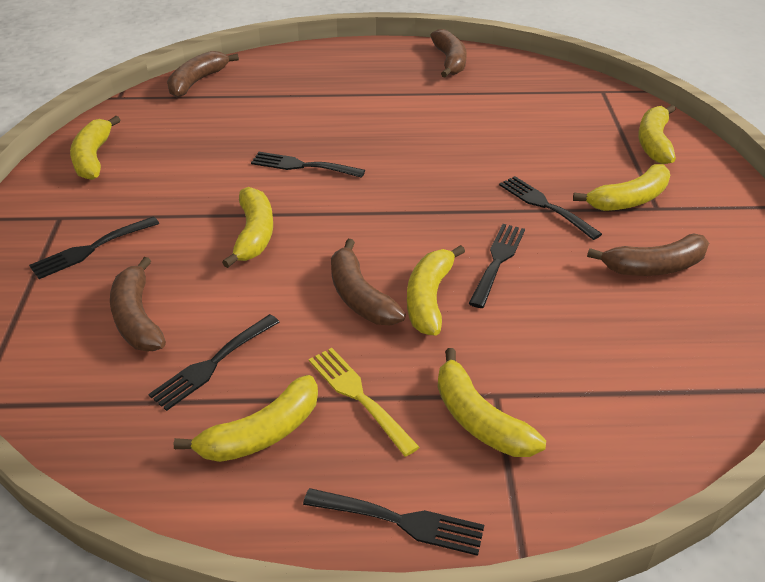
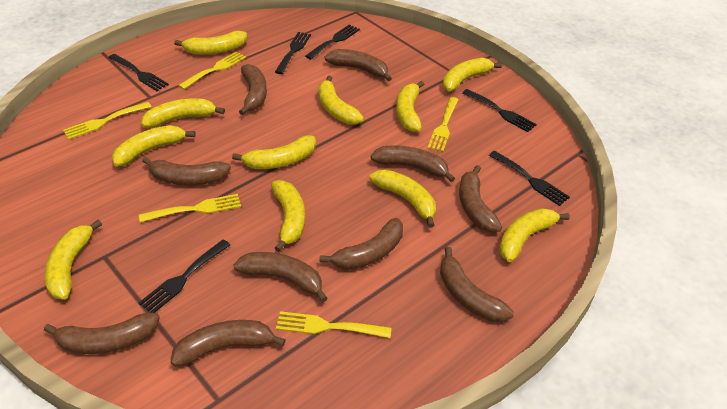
brown banana: [110,257,166,352] [167,51,239,97] [331,239,406,325] [430,29,467,77] [587,233,709,276] = 5 -> [44,313,160,354] [142,157,231,185] [171,320,286,367] [234,252,327,302] [239,64,267,115] [320,218,403,270] [325,49,392,81] [371,146,455,182] [440,247,514,322] [459,165,502,232] = 10
yellow banana: [70,116,120,180] [174,375,318,462] [222,187,273,268] [407,245,465,336] [438,348,546,457] [573,164,670,211] [638,105,676,164] = 7 -> [45,219,102,300] [112,125,195,167] [141,98,225,128] [174,31,247,55] [232,135,316,169] [271,180,305,252] [318,76,364,124] [370,169,436,228] [396,81,424,132] [443,58,502,91] [499,208,570,262] = 11
yellow fork: [309,348,419,457] = 1 -> [63,102,152,140] [139,194,241,222] [178,51,246,89] [276,311,391,338] [428,97,459,152] = 5

